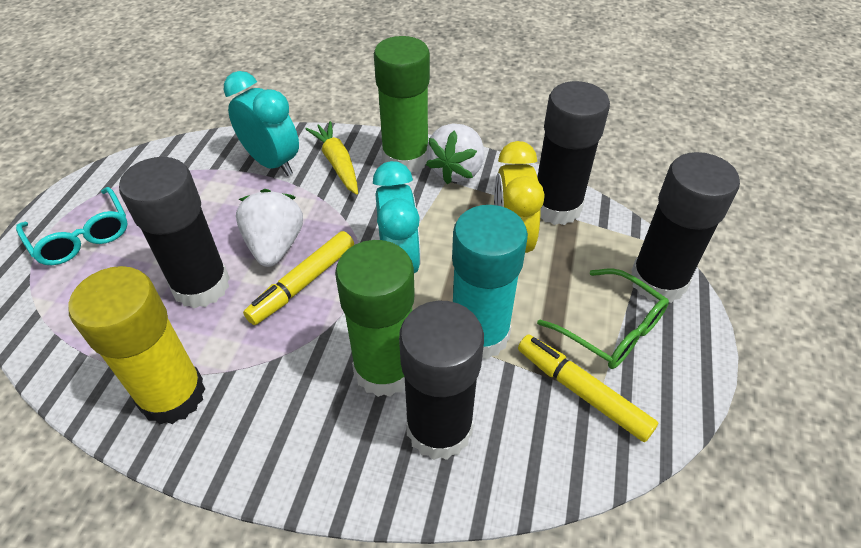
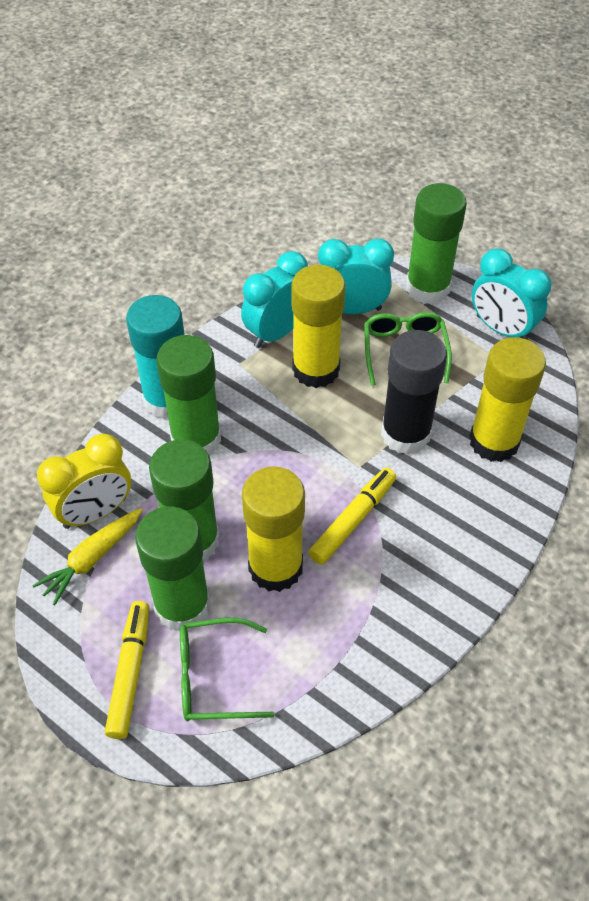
black glue stick: [119,157,230,308] [399,301,484,460] [537,81,610,225] [631,152,740,303] = 4 -> [381,330,447,455] = 1
green glasses: [537,268,669,369] = 1 -> [180,618,275,721] [364,312,452,386] = 2
green glue stick: [335,240,415,397] [374,36,430,173] = 2 -> [135,506,210,631] [149,439,219,561] [156,335,221,455] [406,183,467,305] = 4
turquoise clock: [224,71,299,176] [373,161,421,273] = 2 -> [241,251,308,348] [318,238,394,314] [472,249,552,340] = 3
turquoise glasses: [16,187,128,265] = 1 -> none = 0
white strawberry: [236,189,303,267] [426,123,484,184] = 2 -> none = 0
yellow glue stick: [68,266,205,425] = 1 -> [242,466,305,592] [291,265,346,388] [469,337,546,462] = 3

